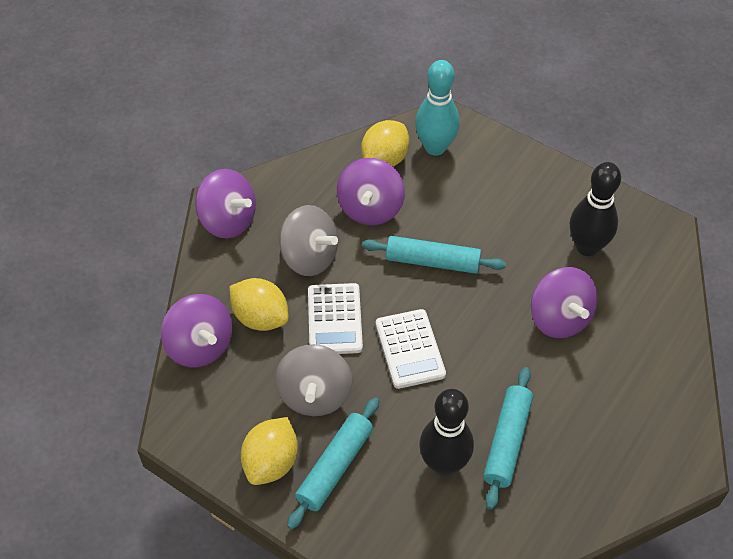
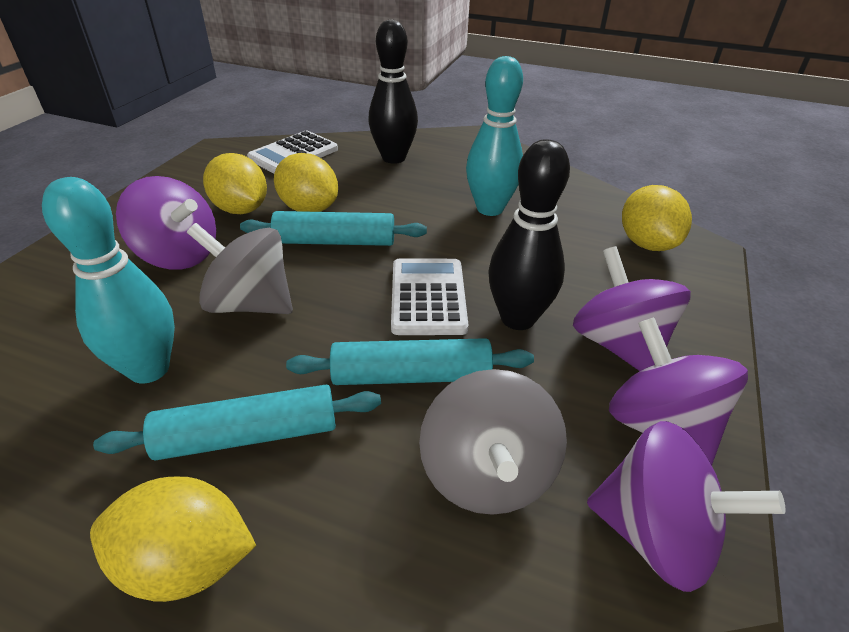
turquoise bowling pin: [415,60,460,156] = 1 -> [42,177,175,384] [466,56,523,216] = 2
yellow lemon: [229,278,289,331] [241,417,298,485] [361,120,410,167] = 3 -> [90,477,256,602] [203,153,267,214] [274,153,338,212] [622,185,692,251] = 4

